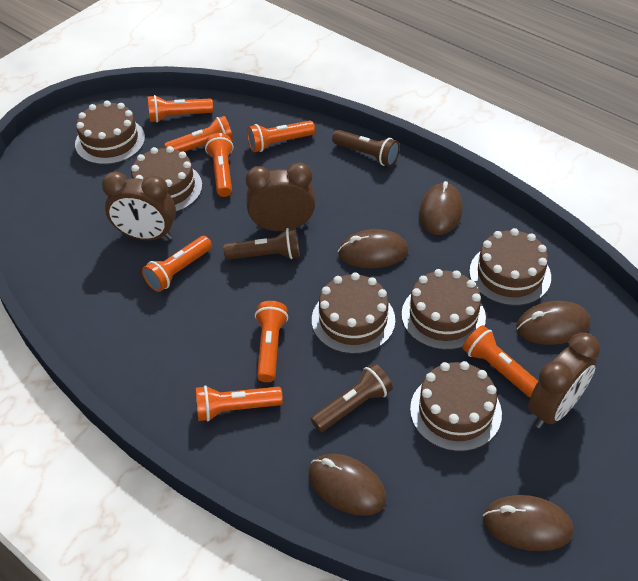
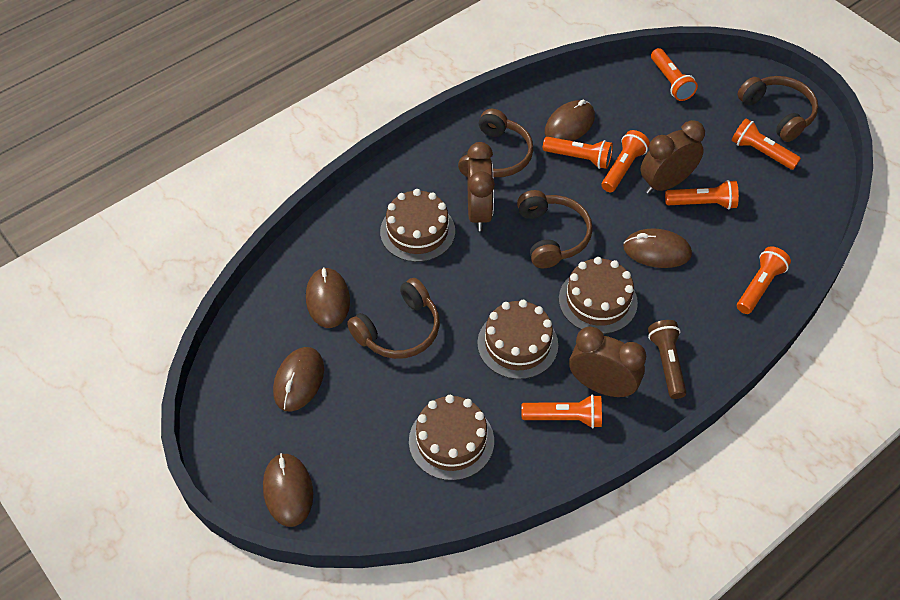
brown cake: [75,101,145,165] [131,146,202,212] [312,272,395,354] [402,269,486,350] [410,361,502,452] [469,228,551,306] = 6 -> [380,189,455,262] [409,395,494,481] [477,300,558,379] [559,257,638,334] = 4
brown flashlight: [223,228,300,260] [311,363,393,432] [332,130,400,166] = 3 -> [648,320,687,399] = 1
brown headphones: none = 0 -> [347,278,440,359] [458,109,534,177] [517,190,593,268] [738,76,818,142] = 4
orange flashlight: [142,236,212,292] [148,95,213,123] [165,116,233,152] [196,385,283,421] [205,133,233,197] [247,121,315,152] [255,301,288,382] [462,325,538,397] = 8 -> [521,395,602,428] [543,137,613,169] [602,130,650,192] [651,48,698,101] [665,180,739,210] [732,118,801,170] [737,246,791,314] = 7

